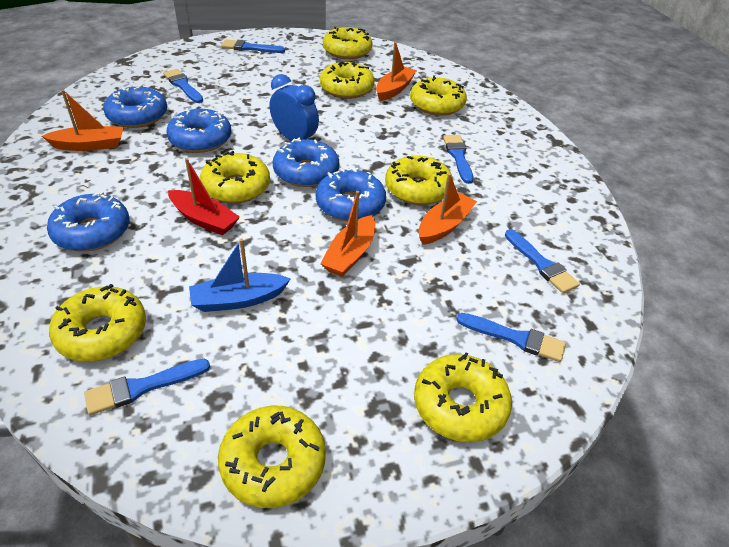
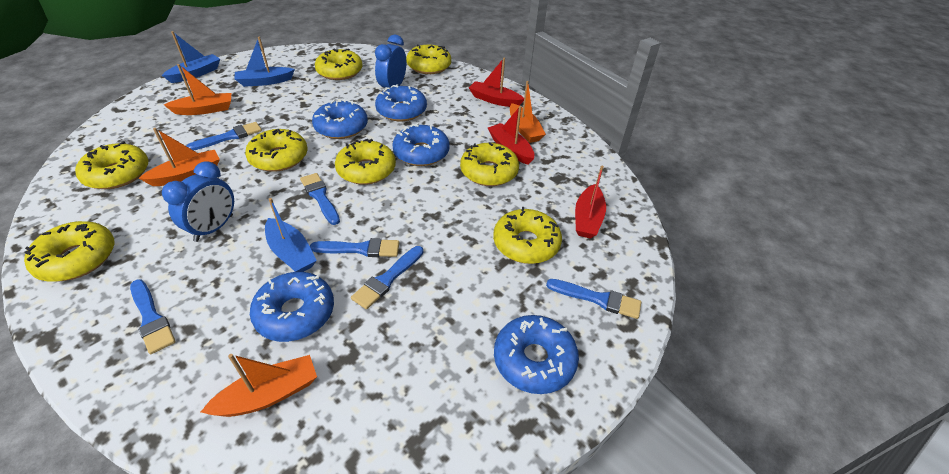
blue boat: [189,239,290,312] = 1 -> [161,31,220,83] [235,37,295,87] [265,198,317,272] = 3
blue clock: [270,74,319,141] = 1 -> [162,161,234,242] [375,35,406,88] = 2
red boat: [168,158,240,235] = 1 -> [469,58,524,107] [488,106,534,165] [575,166,606,239] = 3

